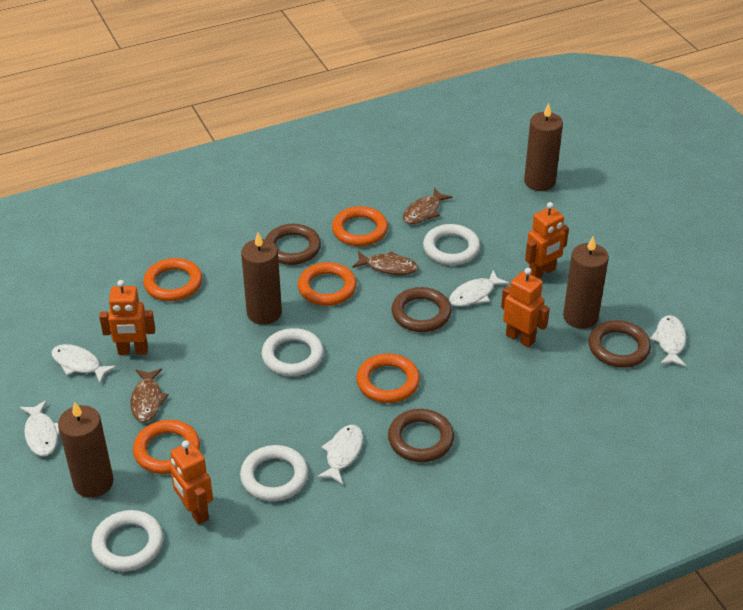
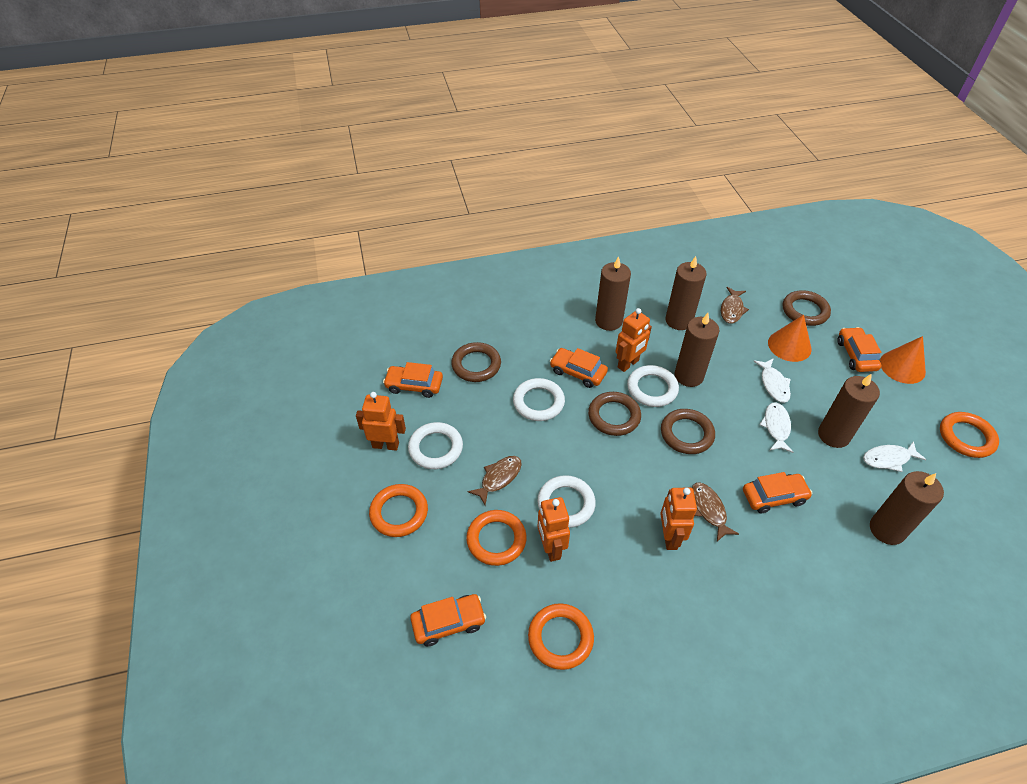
brown candle: [58,401,114,498] [241,233,282,325] [524,103,563,191] [563,236,609,329] = 4 -> [595,256,631,331] [665,256,707,330] [675,313,719,387] [818,373,880,448] [870,471,944,545] = 5
orange car: none = 0 -> [383,362,443,398] [410,594,486,646] [550,348,608,388] [743,472,812,513] [837,327,882,372] = 5
orange cone: none = 0 -> [768,315,812,362] [880,336,926,384] = 2
orange ring: [133,420,200,474] [143,258,202,301] [298,262,357,306] [332,206,388,246] [356,353,420,403] = 5 -> [369,484,428,537] [466,510,527,566] [528,603,594,670] [940,412,999,458] = 4
white fish: [20,400,59,456] [51,344,117,383] [316,425,363,485] [449,271,509,307] [650,315,686,367] = 5 -> [753,358,791,403] [759,402,793,453] [863,441,927,472] = 3

